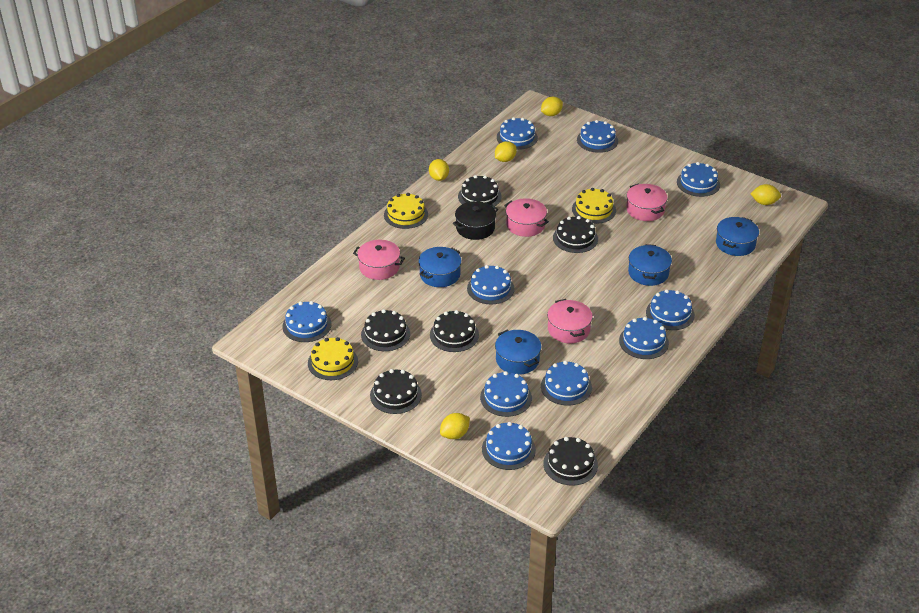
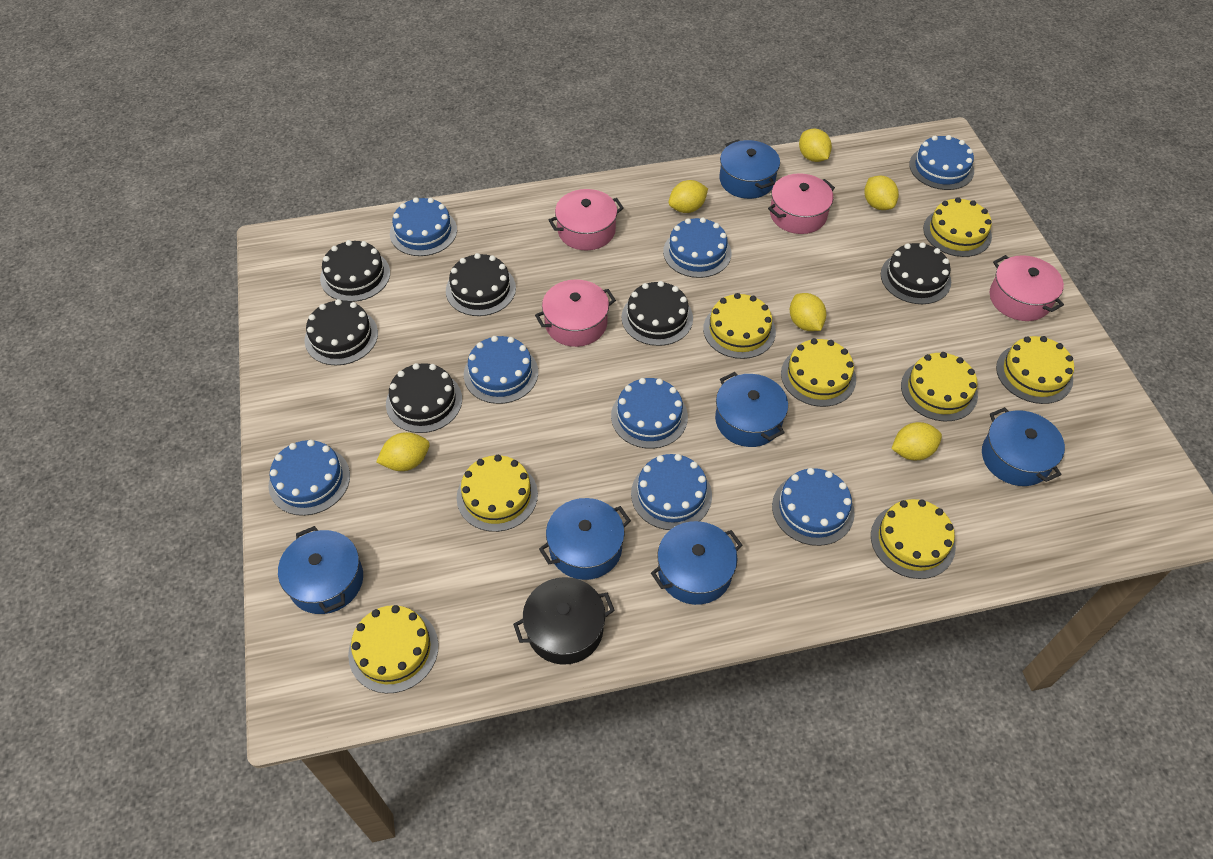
blue cake: [282,301,331,342] [467,265,514,304] [480,371,532,417] [482,422,536,470] [497,117,538,150] [541,361,592,406] [577,120,618,153] [619,317,669,359] [646,289,695,330] [677,162,720,197] = 10 -> [268,440,350,516] [390,197,457,256] [464,336,538,404] [611,378,688,449] [631,454,712,530] [663,217,731,278] [772,468,855,546] [909,135,974,190] = 8
blue pot: [418,247,462,287] [495,330,541,375] [628,244,672,286] [716,217,759,256] = 4 -> [278,526,363,614] [539,498,631,580] [651,521,742,605] [715,372,788,447] [719,140,780,199] [982,407,1065,486] = 6
yellow cake: [308,337,358,380] [384,193,428,229] [572,188,616,224] = 3 -> [348,605,439,693] [457,455,538,532] [703,293,776,359] [781,338,856,407] [871,499,956,579] [901,352,978,421] [923,197,992,257] [996,336,1074,404] = 8
yellow lemon: [429,159,449,181] [440,413,470,439] [495,141,517,162] [541,97,563,116] [750,184,781,205] = 5 -> [376,432,430,471] [669,180,708,213] [790,293,826,331] [799,129,832,162] [864,175,899,210] [892,422,942,461] = 6

